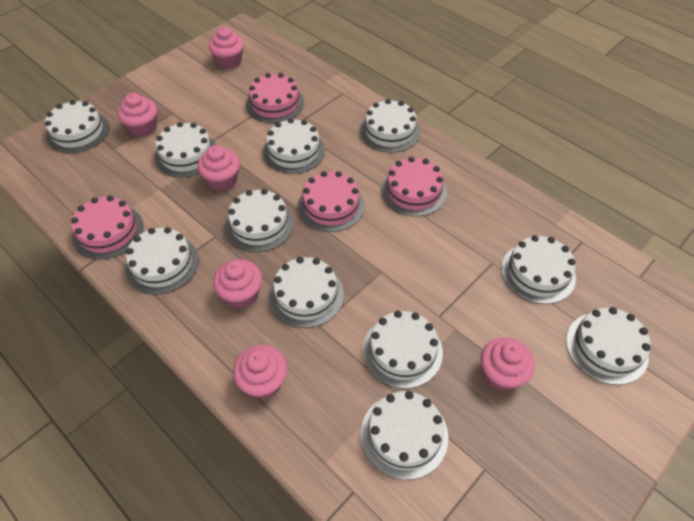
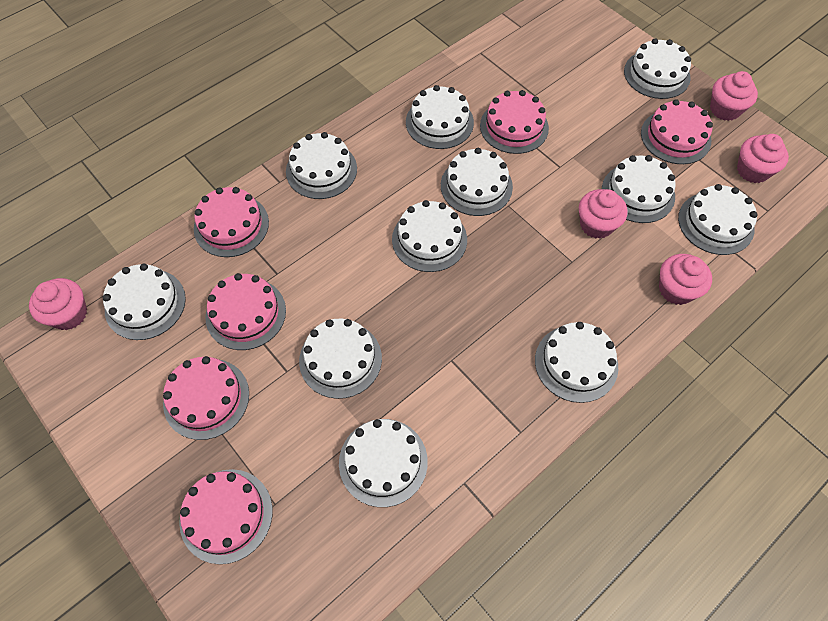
pink cake: [71,195,144,260] [246,73,304,123] [298,171,365,232] [381,157,447,217] = 4 -> [163,356,249,440] [179,469,273,564] [194,187,269,257] [205,273,286,350] [480,90,549,154] [641,99,713,164] = 6
pink cupcake: [117,93,157,137] [197,145,240,191] [209,27,244,69] [213,259,262,309] [233,345,287,399] [481,337,535,391] = 6 -> [29,278,87,330] [579,189,627,239] [659,254,712,305] [710,71,758,121] [737,134,789,183] = 5

